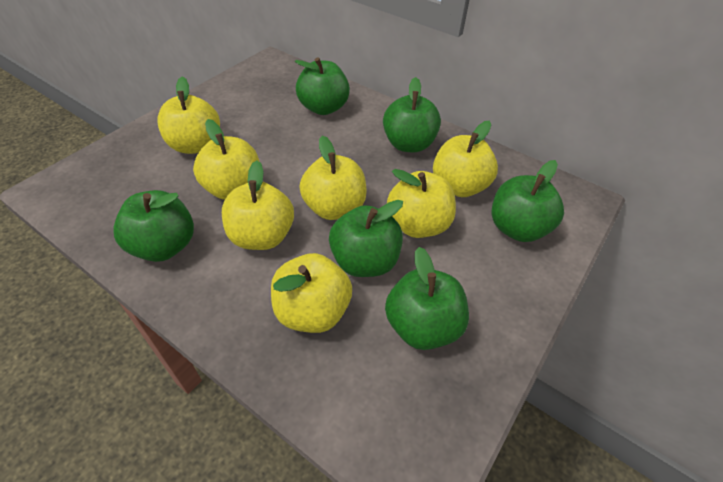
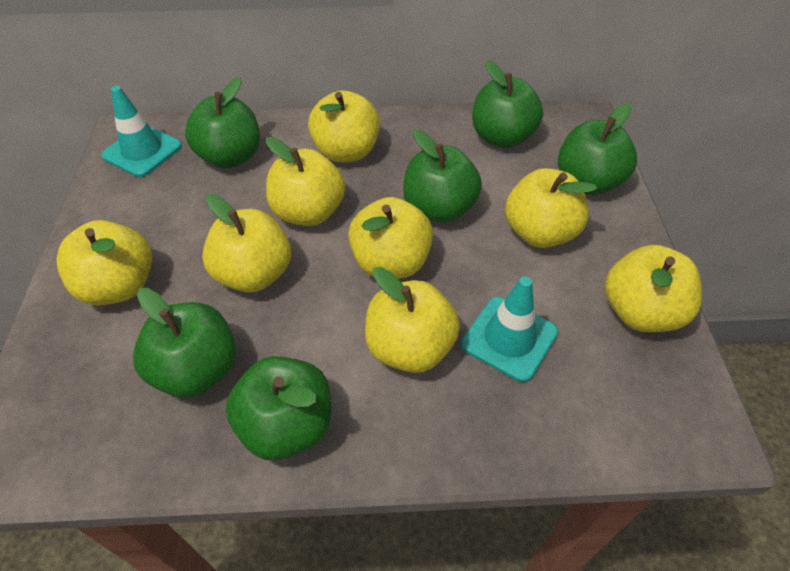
turquoise traffic cone: none = 0 -> [101,86,182,177] [461,276,558,382] = 2
yellow apple: [157,77,220,154] [193,119,260,200] [222,160,294,250] [271,253,352,333] [299,136,367,220] [387,169,456,238] [433,120,498,197] = 7 -> [56,220,152,305] [202,194,291,293] [266,137,345,226] [308,90,380,162] [348,197,433,279] [365,267,460,373] [505,168,597,248] [605,245,702,332] = 8

